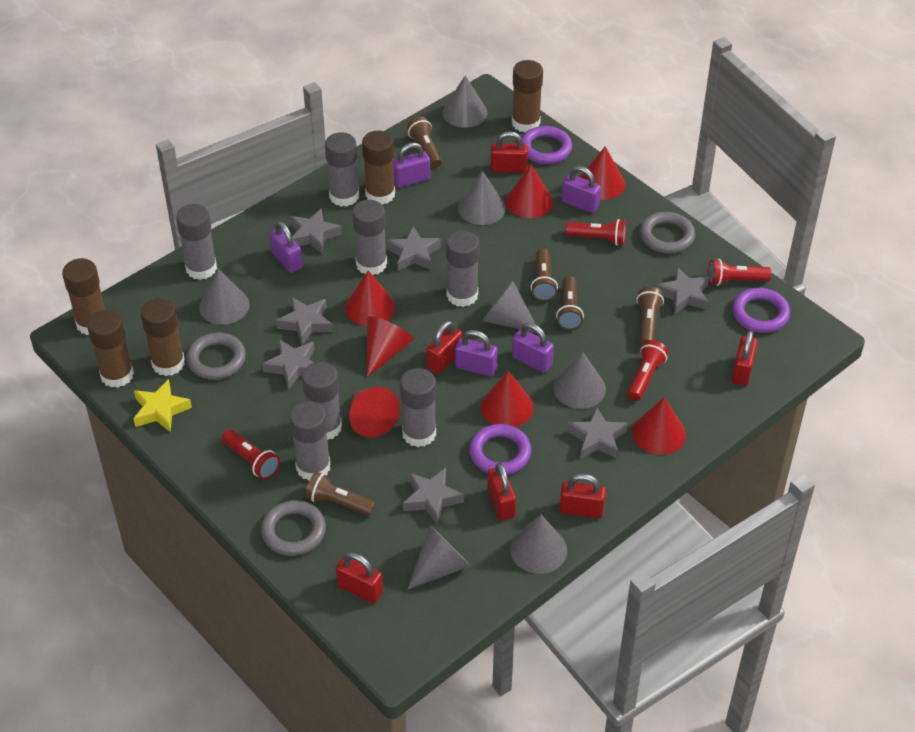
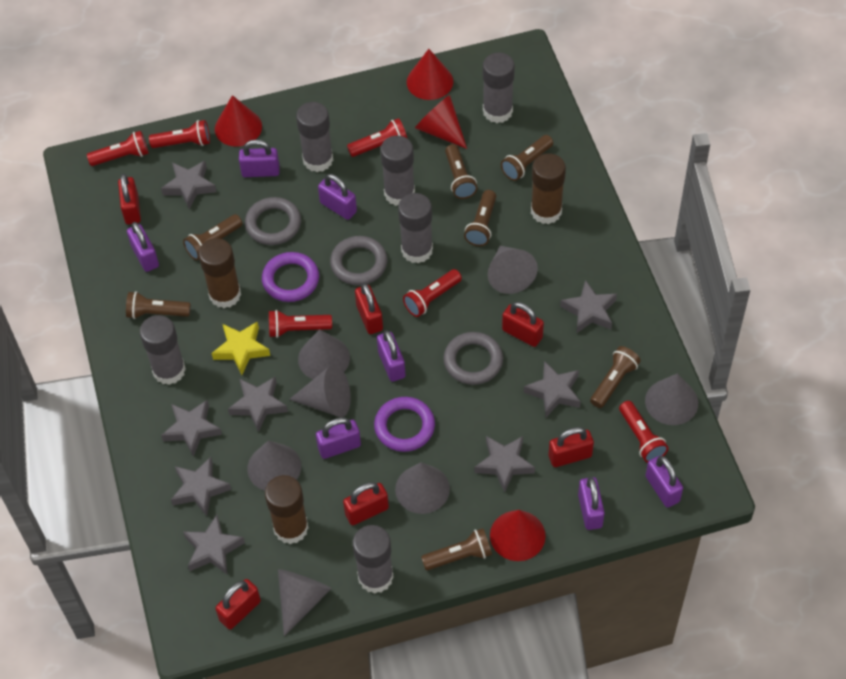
brown flashlight: [305,471,376,516] [407,117,442,168] [531,249,558,301] [556,276,584,330] [636,287,664,346] = 5 -> [126,291,191,319] [183,214,243,261] [421,528,492,570] [445,144,477,199] [464,190,496,246] [501,135,553,181] [590,346,641,408] = 7
brown glue stick: [62,258,105,335] [87,310,134,388] [140,298,185,376] [362,131,395,205] [512,60,543,133] = 5 -> [198,238,241,308] [265,475,308,544] [531,154,566,224] = 3
grey glue stick: [176,204,217,280] [289,401,331,481] [302,362,342,440] [325,132,359,207] [352,200,387,275] [400,368,436,447] [446,230,479,307] = 7 -> [140,315,186,385] [296,102,333,172] [353,525,394,594] [380,136,415,206] [398,193,433,264] [483,53,515,123] = 6
grey star: [262,340,315,390] [276,297,333,345] [290,208,342,253] [387,227,441,271] [403,468,464,524] [567,406,628,459] [656,267,709,315] = 7 -> [161,161,217,209] [161,400,222,457] [171,457,232,516] [183,515,245,574] [228,377,288,432] [475,436,535,492] [524,361,581,417] [560,280,617,334] = 8
purple padlock: [269,221,303,273] [393,142,430,188] [455,330,497,376] [512,323,554,373] [562,166,601,213] = 5 -> [127,222,159,272] [239,139,280,177] [316,418,361,459] [318,174,357,220] [377,330,406,382] [578,477,605,530] [645,455,683,508] = 7
purple ring: [469,424,531,475] [522,126,572,164] [732,288,790,333] = 3 -> [262,252,319,302] [374,397,435,452] = 2
red cone: [345,271,395,326] [349,387,400,438] [367,316,414,377] [480,371,534,427] [506,165,553,218] [580,146,625,200] [632,397,686,455] = 7 -> [215,95,262,147] [407,49,453,100] [415,95,467,149] [490,510,546,561] = 4
red flashlight: [222,429,280,479] [565,219,626,246] [627,340,669,401] [708,259,772,286] = 4 -> [87,131,149,166] [149,120,210,148] [269,310,332,338] [347,118,408,157] [403,269,462,317] [619,401,668,463] = 6

